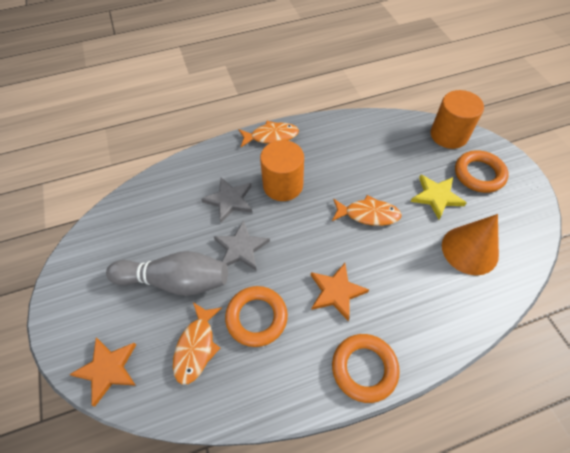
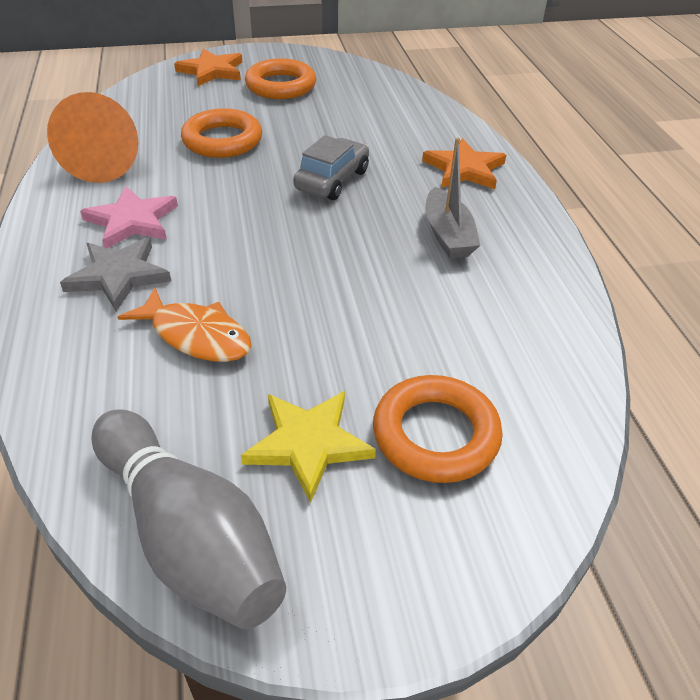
grey boat: none = 0 -> [425,137,481,259] = 1
grey car: none = 0 -> [293,135,369,200] = 1
grey star: [201,177,252,223] [214,220,270,270] = 2 -> [60,237,171,311] = 1
orange cylinder: [260,140,304,201] [431,90,484,149] = 2 -> none = 0
orange fish: [173,303,222,385] [239,121,299,147] [332,195,402,226] = 3 -> [118,287,251,362] = 1
pink star: none = 0 -> [80,186,178,248] = 1

